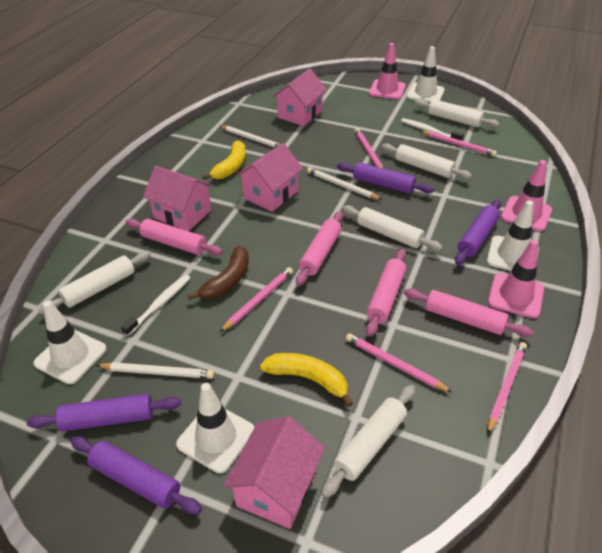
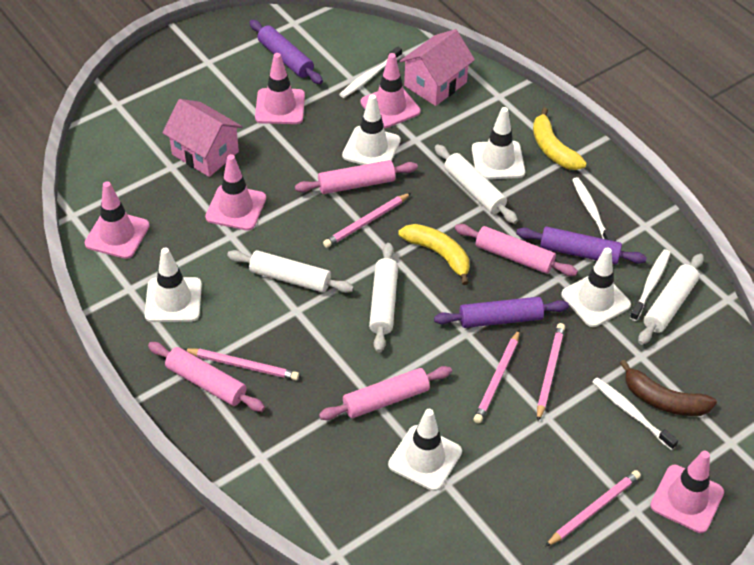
pink house: [143,166,213,231] [223,416,325,529] [236,143,303,212] [272,68,327,126] = 4 -> [162,99,242,177] [399,29,475,106] = 2
pink traffic cone: [369,43,406,99] [488,240,544,318] [501,160,552,231] = 3 -> [85,181,150,259] [205,154,266,231] [255,53,305,124] [361,53,421,128] [650,451,724,533] = 5
purple rolling pin: [27,394,181,432] [70,436,202,514] [337,162,434,194] [455,200,501,265] = 4 -> [249,20,323,84] [434,297,569,328] [516,227,647,265] = 3
white pencil: [96,362,214,379] [220,125,280,148] [307,167,382,200] = 3 -> none = 0
white rolling pin: [38,251,151,314] [321,385,415,498] [342,205,443,251] [381,143,472,179] [414,99,500,128] = 5 -> [227,250,354,293] [369,243,398,353] [435,144,518,224] [638,254,704,345] = 4
white toothbrush: [121,275,190,336] [401,118,464,141] = 2 -> [339,46,402,98] [572,177,616,241] [592,377,678,450] [630,249,671,321] = 4
white traffic cone: [34,301,107,384] [176,383,254,474] [407,46,445,103] [487,200,539,271] = 4 -> [145,247,202,322] [342,94,401,165] [388,409,462,491] [472,107,525,179] [561,248,631,327] = 5

